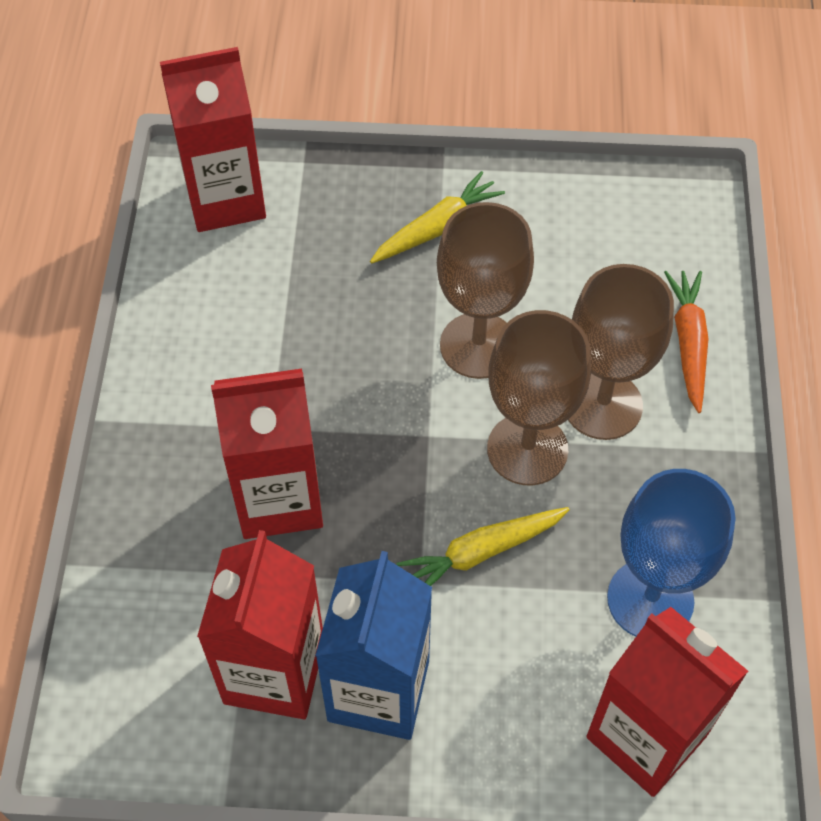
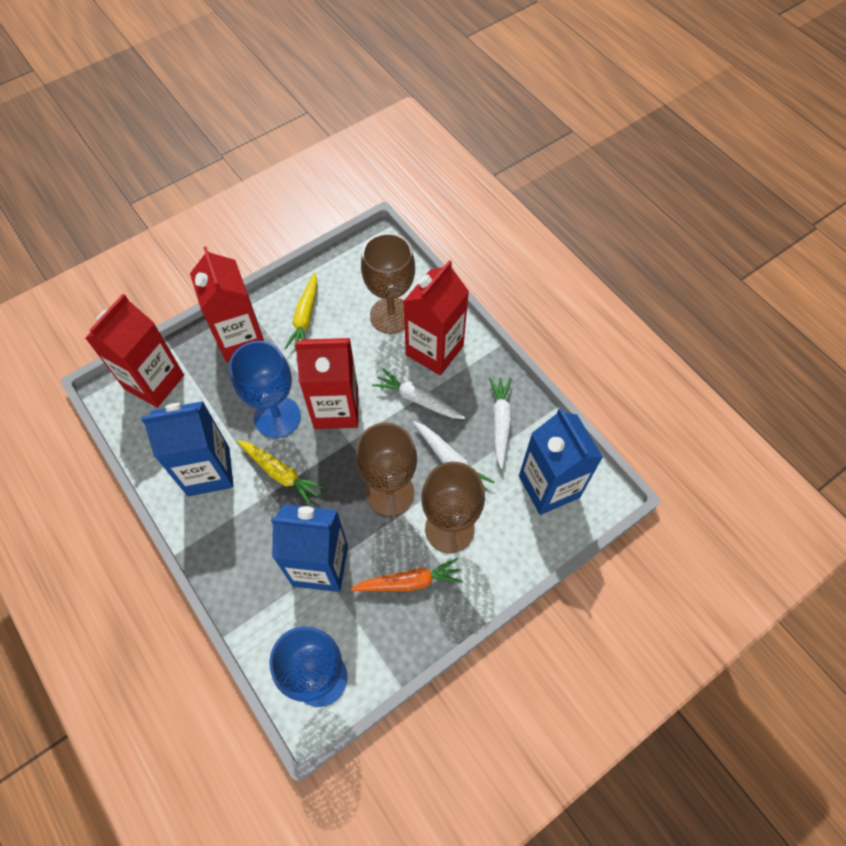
blue carton: [315,551,432,740] = 1 -> [141,401,234,496] [271,504,348,592] [519,408,603,515] = 3
blue goblet: [607,469,736,637] = 1 -> [229,341,301,438] [269,626,347,707] = 2
white carrot: none = 0 -> [372,368,465,419] [413,421,495,491] [489,377,512,469] = 3

